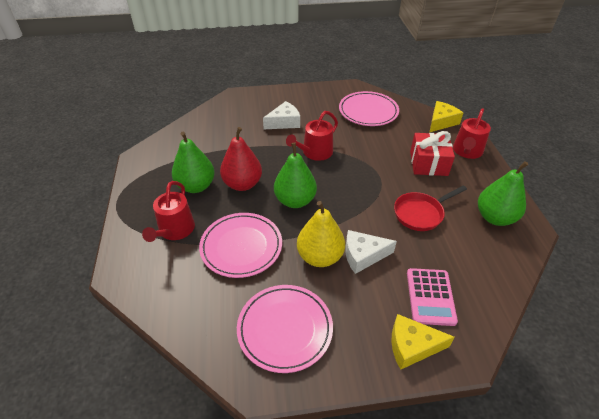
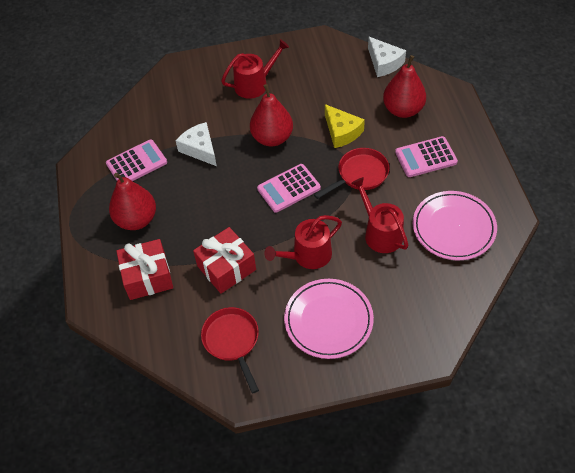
green pear: [172,132,215,193] [274,142,317,208] [478,161,528,226] = 3 -> none = 0
pink calculator: [407,268,458,326] = 1 -> [106,139,167,181] [257,164,321,213] [395,136,458,177] = 3
pink plate: [199,213,282,278] [237,285,333,373] [339,91,399,126] = 3 -> [284,279,374,359] [413,191,497,260] = 2
red gift: [410,131,455,176] = 1 -> [116,239,173,300] [193,227,256,294] = 2
red pan: [394,185,467,231] = 1 -> [201,307,259,393] [314,148,389,199] = 2
red pear: [220,127,262,191] = 1 -> [109,173,156,230] [250,84,293,147] [383,55,426,118] = 3
yellow cheese: [391,314,455,370] [430,101,463,132] = 2 -> [325,104,365,148] = 1
yellow pear: [297,201,345,267] = 1 -> none = 0

